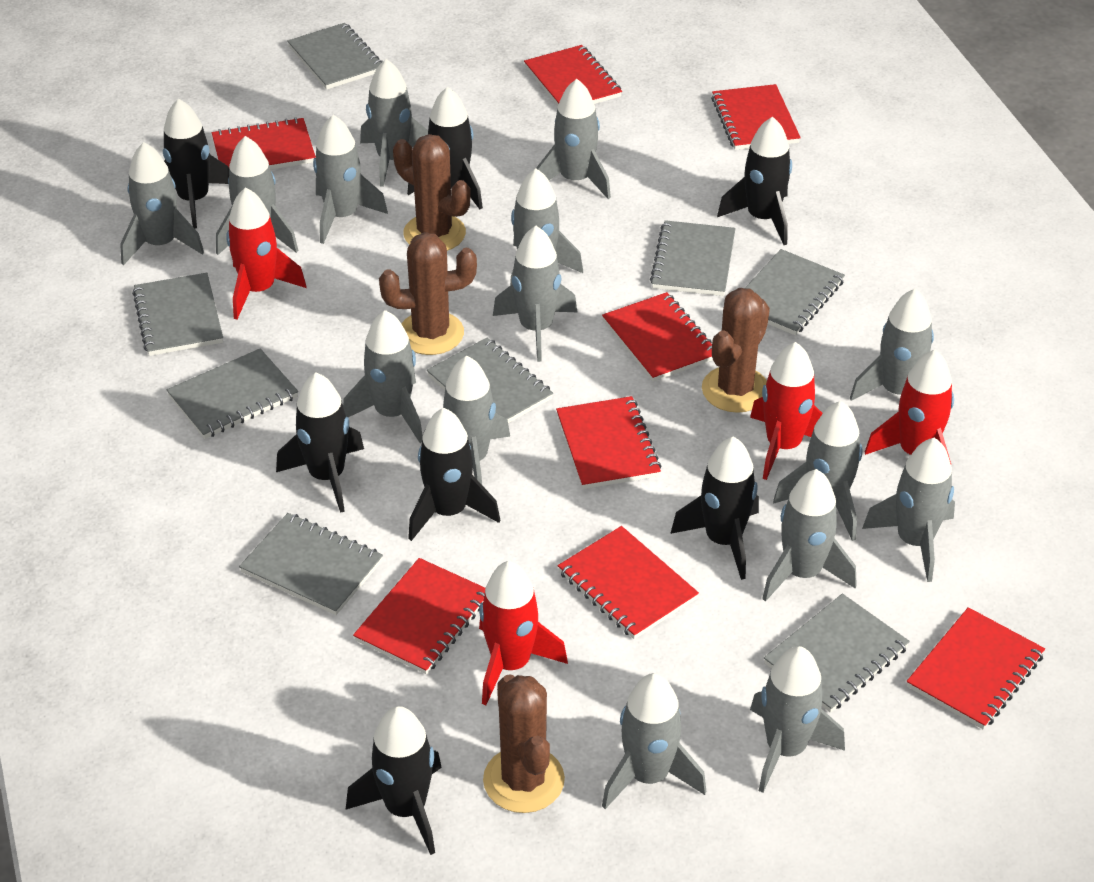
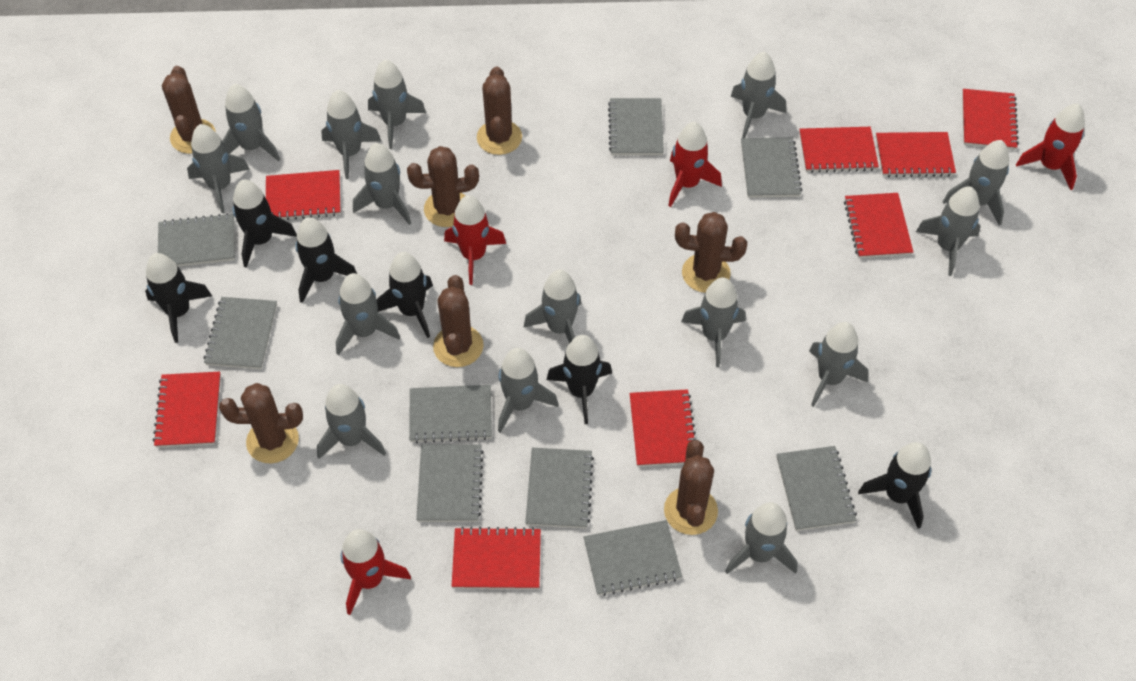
black rocket: [163,98,229,229] [276,373,364,513] [346,706,442,855] [407,87,483,209] [408,408,500,541] [670,437,759,580] [717,116,792,245] = 7 -> [145,253,212,343] [233,180,297,268] [295,217,357,303] [376,252,433,338] [547,335,612,424] [858,442,931,529] = 6
brown cactus: [379,232,477,355] [393,134,471,251] [483,674,565,813] [702,288,770,413] = 4 -> [162,66,216,154] [219,383,303,463] [407,146,479,227] [433,275,484,367] [477,67,522,155] [664,440,718,535] [675,212,747,293] = 7
grey notebook: [132,273,223,356] [167,349,298,439] [239,513,383,615] [287,23,383,90] [427,338,553,423] [650,220,736,296] [745,249,845,335] [764,594,910,713] = 8 -> [158,213,235,267] [204,297,277,369] [409,385,492,443] [416,444,484,522] [525,448,594,528] [584,520,682,596] [608,98,664,156] [741,137,802,198] [776,446,857,531] = 9

